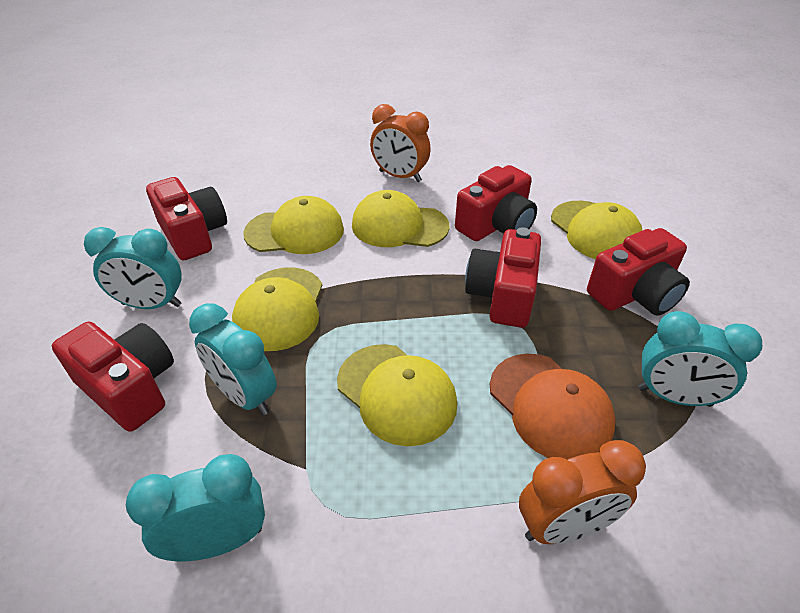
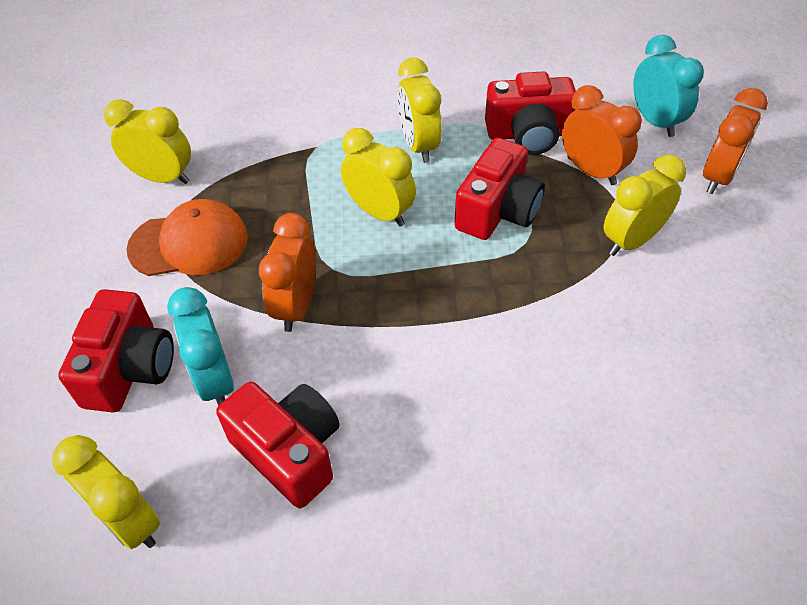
orange clock: [370,104,431,182] [519,440,646,544] = 2 -> [259,213,316,332] [562,85,642,185] [703,88,768,194] = 3
red camera: [52,322,174,432] [146,177,227,260] [455,165,537,241] [465,227,541,328] [587,228,690,316] = 5 -> [58,289,174,413] [216,382,340,508] [454,138,545,240] [485,71,576,155] = 4
turquoise clock: [84,227,182,309] [126,454,265,561] [189,303,277,415] [638,311,762,407] = 4 -> [167,287,234,406] [633,35,704,137] = 2
yellow cap: [232,267,322,351] [243,196,344,254] [337,344,457,446] [352,190,449,247] [551,201,643,259] = 5 -> none = 0
yellow clock: none = 0 -> [52,435,160,549] [104,99,191,184] [341,128,416,227] [397,58,442,163] [604,155,686,256] = 5

